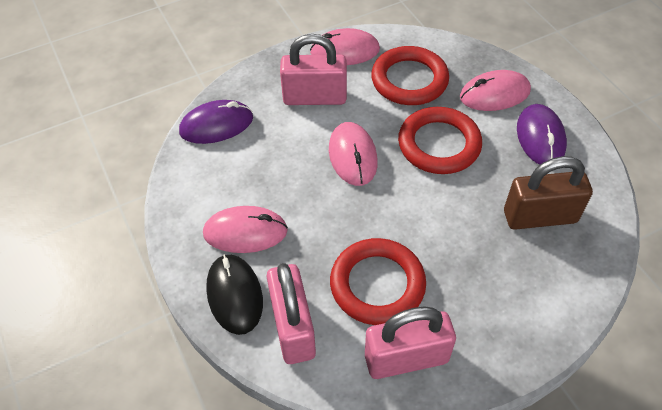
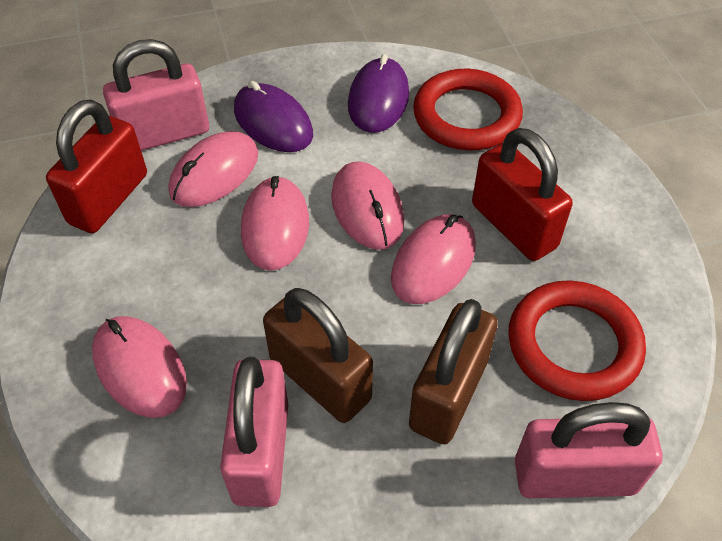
black mouse: [206,254,263,335] = 1 -> none = 0
brown padlock: [504,156,593,230] = 1 -> [263,288,373,423] [409,299,498,444] = 2
pink mouse: [203,206,288,253] [310,28,380,65] [329,122,378,186] [460,70,531,111] = 4 -> [92,316,187,418] [169,131,258,207] [241,176,309,271] [331,161,404,250] [391,214,476,304] = 5
red padlock: none = 0 -> [46,99,147,233] [472,128,573,261] = 2
red ring: [330,238,426,325] [371,46,449,105] [398,107,482,174] = 3 -> [413,69,523,150] [508,280,646,401] = 2

